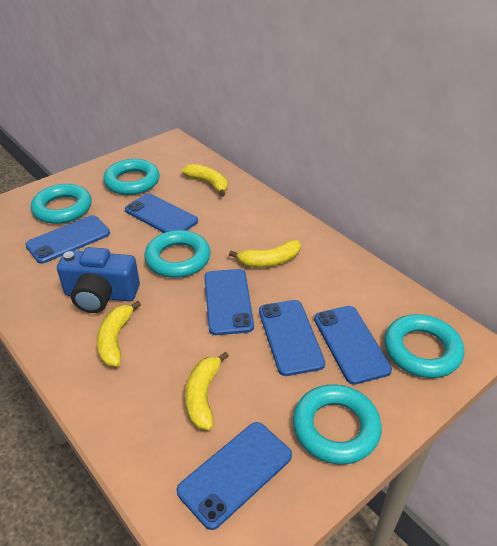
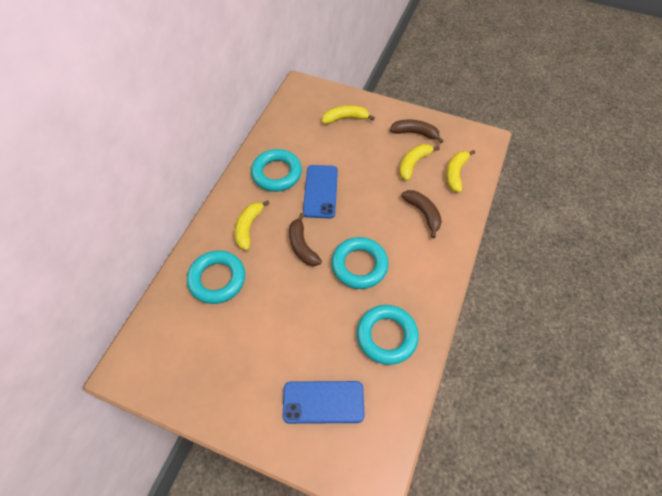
blue camera: [57,247,140,313] = 1 -> none = 0
blue phone: [25,215,110,264] [125,193,198,233] [176,422,292,530] [204,269,254,335] [259,300,325,376] [314,306,392,385] = 6 -> [283,381,364,424] [303,165,338,218] = 2
brown banana: none = 0 -> [289,213,322,266] [390,120,443,143] [401,190,442,238] = 3
turquoise ring: [31,184,92,224] [103,159,160,195] [144,230,211,278] [293,384,382,465] [384,314,464,378] = 5 -> [187,250,245,304] [251,149,302,192] [331,237,388,289] [357,305,419,365] = 4

